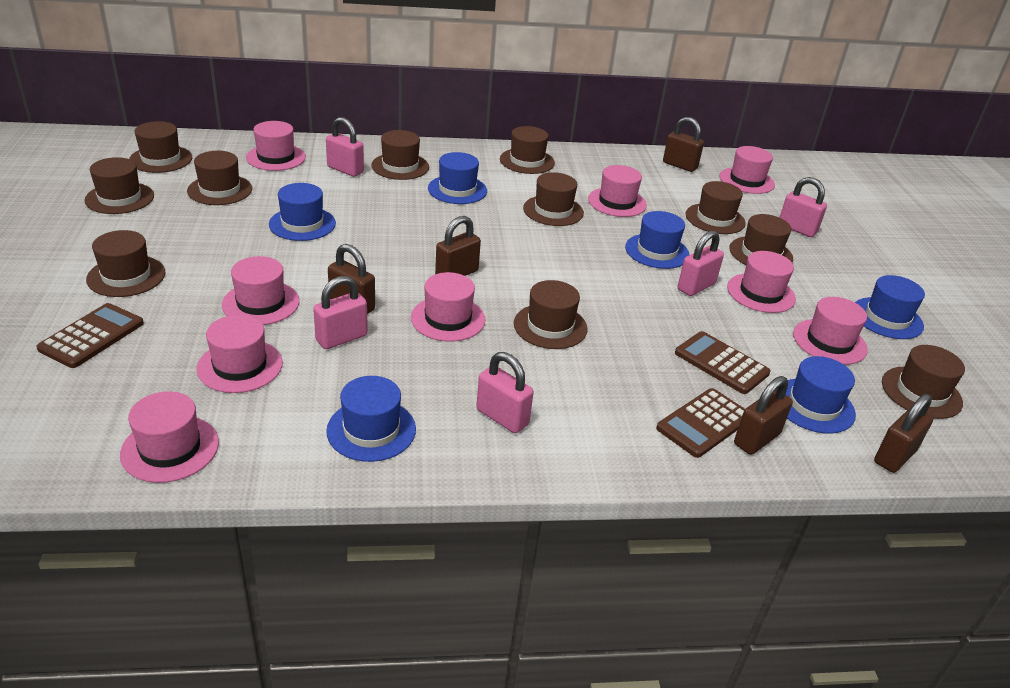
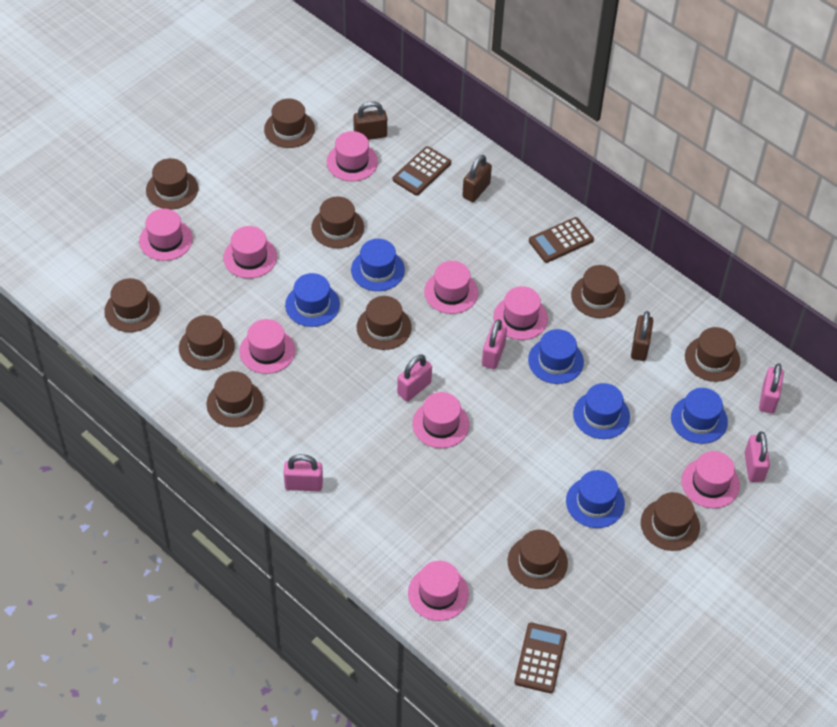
brown padlock: [328,244,375,314] [435,216,481,276] [663,117,704,172] [734,376,793,455] [874,394,933,473] = 5 -> [353,101,387,140] [462,155,492,202] [631,311,653,361] = 3

